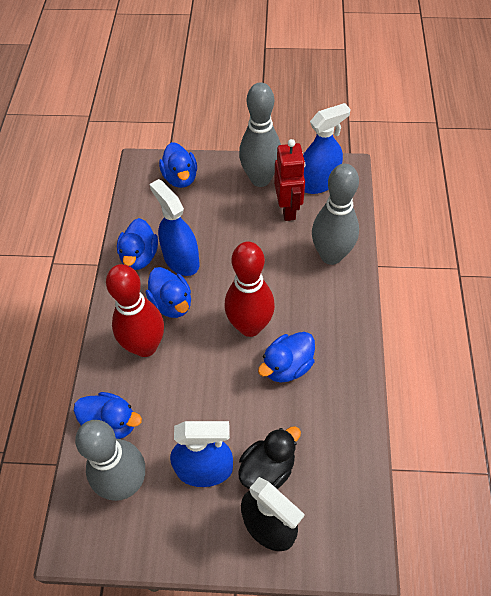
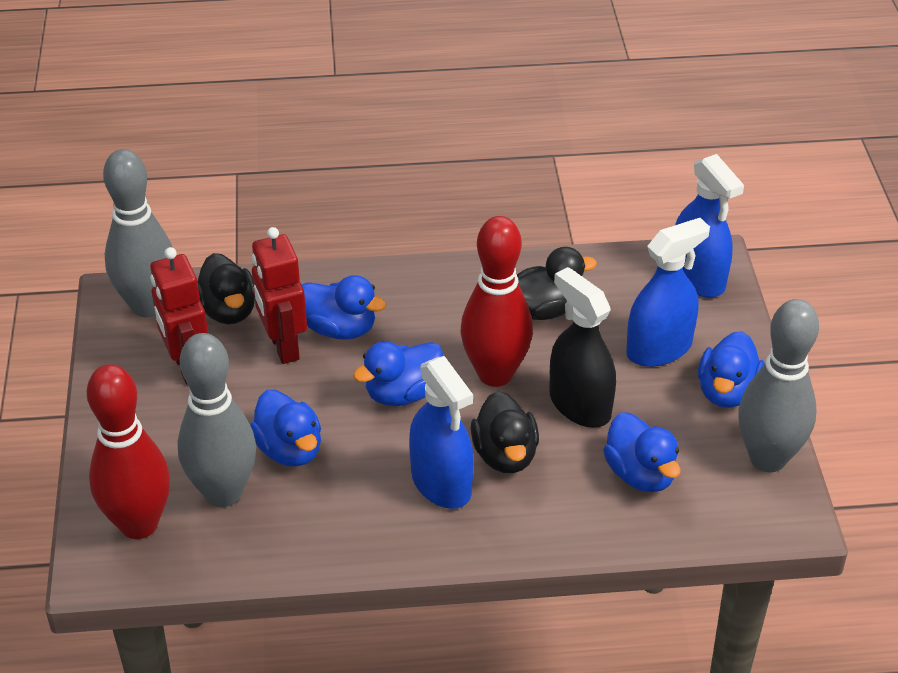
black duck: [239,426,301,490] = 1 -> [197,253,255,324] [471,391,539,473] [517,247,597,320] = 3
red robot: [274,139,305,221] = 1 -> [150,247,208,385] [252,227,307,364] = 2

